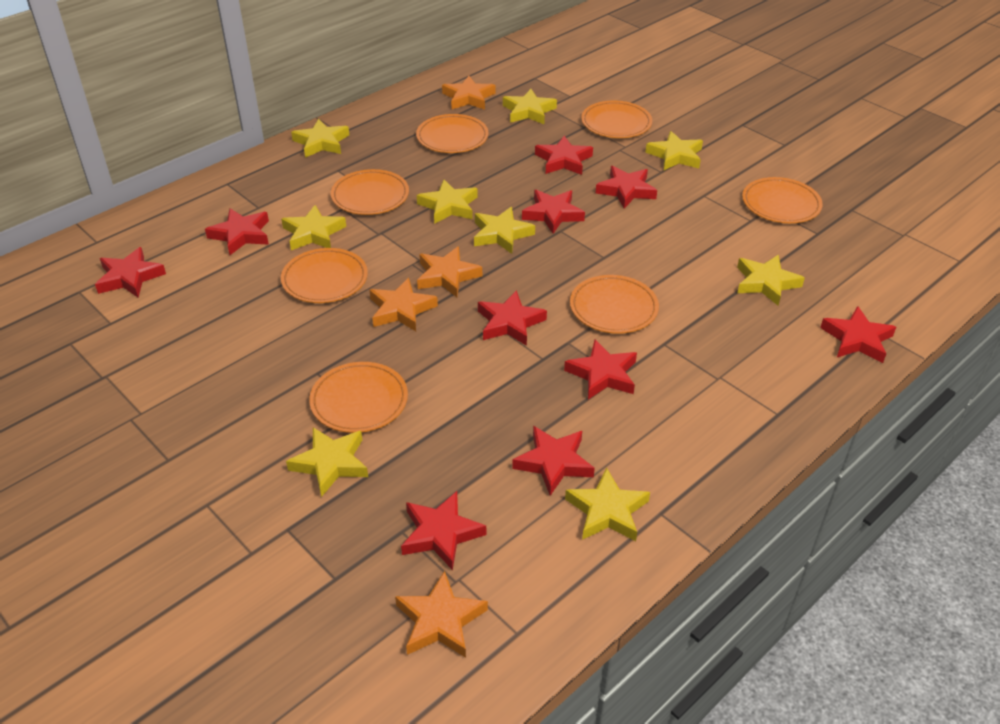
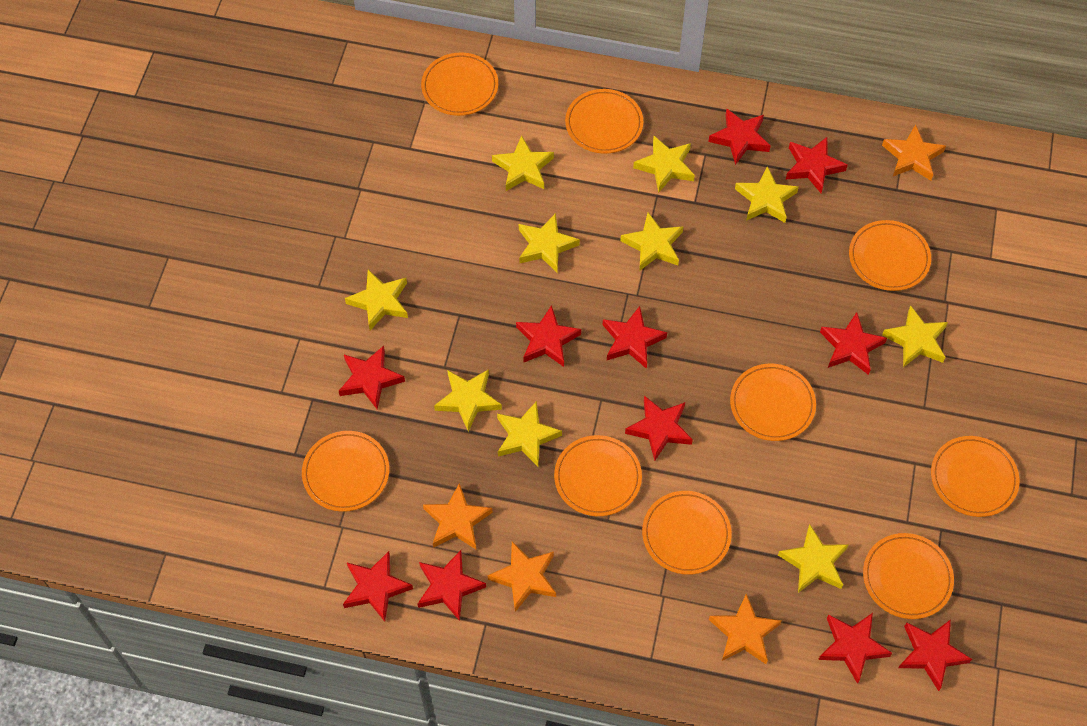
orange plate: [281,248,368,303] [309,362,408,433] [331,169,409,215] [416,114,489,153] [570,275,659,334] [581,100,652,138] [742,177,823,223] = 7 -> [302,431,389,512] [421,53,498,116] [554,435,642,516] [565,89,643,154] [642,491,732,575] [730,364,816,441] [849,220,931,291] [863,533,954,619] [931,436,1020,517] = 9
red star: [95,247,166,297] [205,208,269,255] [401,491,486,570] [478,290,547,346] [512,426,595,496] [522,190,585,234] [535,136,593,175] [564,340,637,399] [596,166,657,209] [820,306,896,363] = 10 -> [339,346,405,409] [343,551,413,622] [418,550,486,621] [516,305,581,367] [603,306,667,369] [625,396,693,461] [708,109,771,165] [786,137,848,193] [818,613,892,684] [820,312,887,375] [898,619,972,691] = 11
yellow star: [281,205,346,250] [286,427,368,497] [291,119,349,158] [417,179,478,224] [474,207,535,254] [503,89,557,124] [565,468,650,541] [645,131,703,170] [737,255,805,306] = 9 -> [345,269,408,330] [434,369,502,432] [492,135,554,191] [497,401,562,467] [519,213,580,272] [620,212,684,271] [633,136,695,193] [735,166,799,223] [778,524,849,593] [882,305,948,367] = 10

